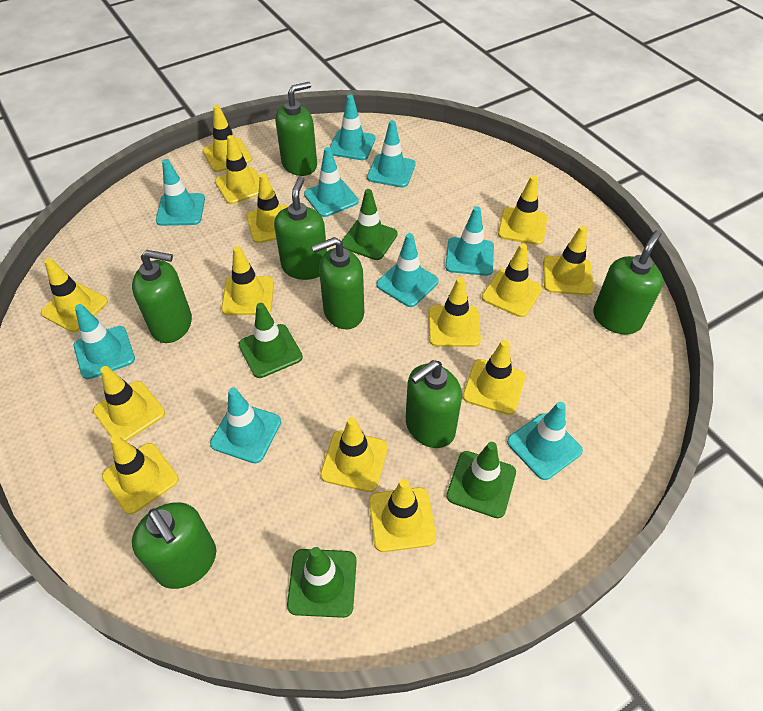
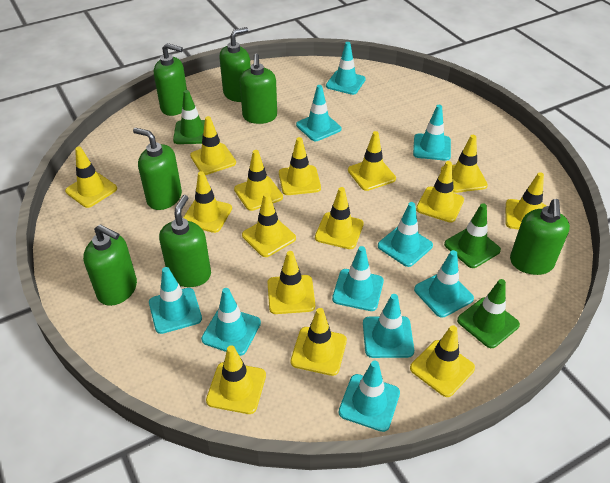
green traffic cone: [239,303,303,378] [287,547,357,618] [342,189,398,260] [446,442,516,518] = 4 -> [173,90,205,144] [444,203,501,268] [457,279,520,348] = 3
turquoise traffic cone: [74,304,135,379] [156,159,205,226] [210,387,281,463] [304,147,359,217] [330,95,376,160] [367,120,416,188] [376,233,439,307] [445,206,494,276] [507,402,583,480] = 9 -> [149,267,202,334] [201,288,261,356] [296,85,342,141] [326,42,366,95] [332,246,384,311] [339,361,400,432] [363,294,414,358] [378,202,433,267] [413,105,451,161] [414,250,474,318] = 10
yellow traffic cone: [41,258,108,332] [93,366,165,442] [102,435,179,514] [203,105,252,172] [215,135,260,204] [221,246,274,315] [246,173,289,243] [320,417,388,492] [369,479,436,552] [428,277,481,347] [463,340,526,415] [482,243,542,317] [498,175,547,245] [543,226,594,295] = 14 -> [65,146,117,208] [183,171,232,233] [190,116,236,175] [206,345,266,414] [234,150,283,211] [242,193,296,257] [268,251,315,314] [279,137,321,195] [291,308,347,376] [315,187,364,249] [348,131,396,191] [410,325,475,397] [416,161,464,223] [441,135,488,193] [505,172,546,230] = 15

